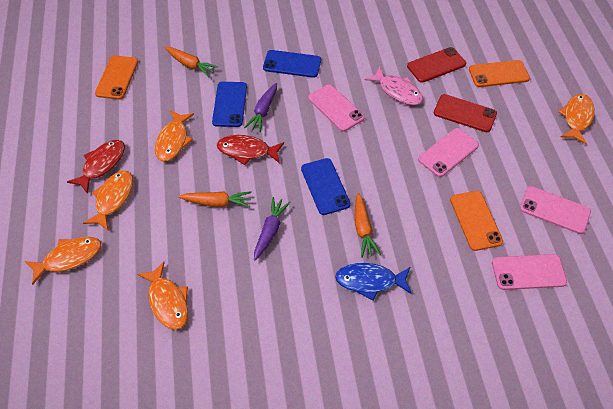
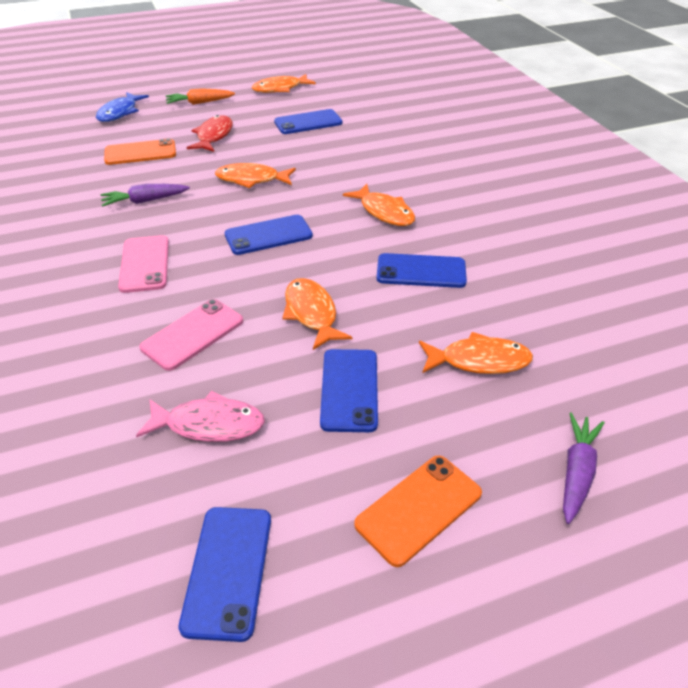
blue phone: [212,82,247,127] [263,50,321,78] [301,158,351,215] = 3 -> [179,507,271,642] [225,215,313,255] [274,109,343,134] [320,349,378,432] [376,253,467,288] = 5
orange carrot: [165,47,218,77] [178,191,252,207] [355,193,381,258] = 3 -> [166,88,235,105] = 1
orange phone: [95,55,138,100] [450,191,503,251] [469,60,530,87] = 3 -> [104,138,176,165] [354,455,482,567] = 2
pink phone: [308,84,365,132] [418,128,479,177] [492,254,567,290] [520,186,591,234] = 4 -> [118,235,169,293] [139,299,243,371] = 2
red fish: [67,140,125,194] [217,135,284,165] = 2 -> [187,115,233,152] = 1
red phone: [407,47,466,83] [434,94,497,132] = 2 -> none = 0

